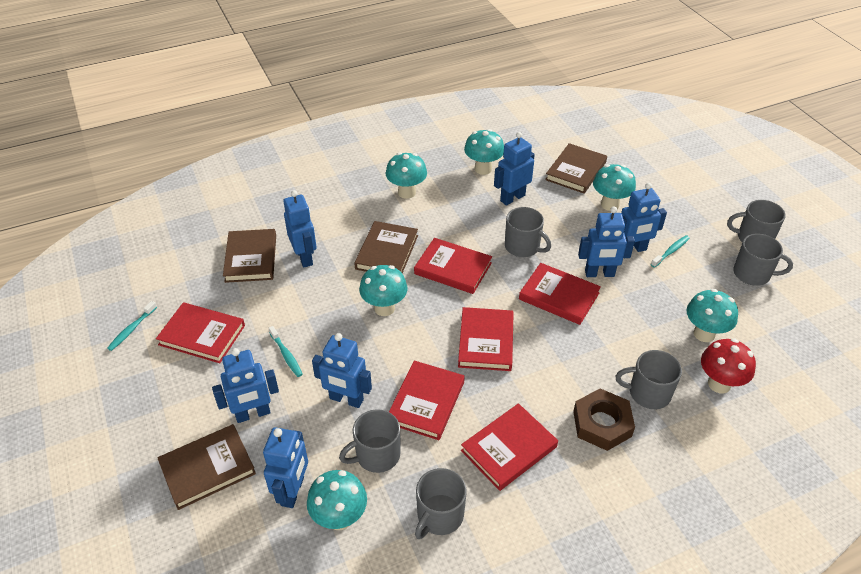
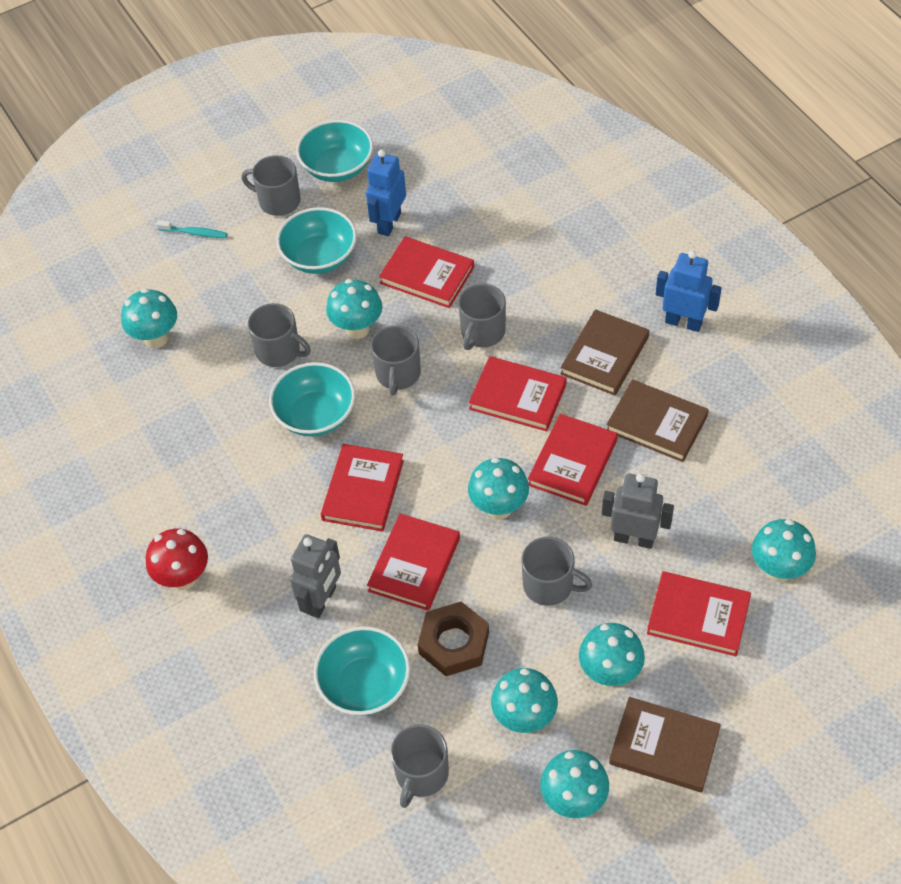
blue robot: [212,348,279,423] [263,427,308,508] [283,190,317,267] [312,333,372,408] [494,132,535,206] [578,206,635,277] [621,183,667,252] = 7 -> [366,149,406,236] [656,250,722,332] = 2
brown book: [158,424,256,510] [223,229,276,283] [354,221,418,274] [545,143,607,194] = 4 -> [560,309,649,396] [606,380,709,462] [609,697,721,792] = 3
grey robot: none = 0 -> [290,534,341,618] [602,473,674,549] = 2
turquoise bowl: none = 0 -> [269,362,355,437] [276,207,357,274] [296,120,373,182] [313,626,410,716] = 4
turquoise mushroom: [307,470,367,530] [359,265,408,316] [386,152,427,199] [464,129,504,175] [593,164,636,211] [687,289,738,342] = 6 -> [121,288,177,348] [326,279,382,339] [468,457,529,519] [491,668,558,733] [540,750,609,818] [579,623,645,686] [752,519,816,582] = 7
turquoise toothbrush: [107,301,157,351] [269,326,303,377] [651,235,690,268] = 3 -> [156,220,227,238] = 1

